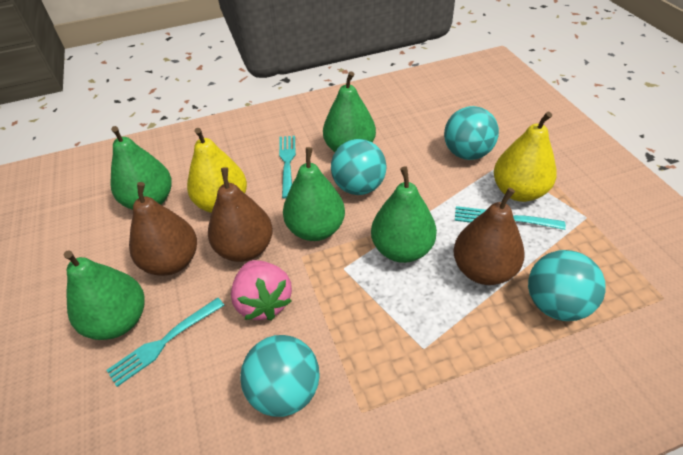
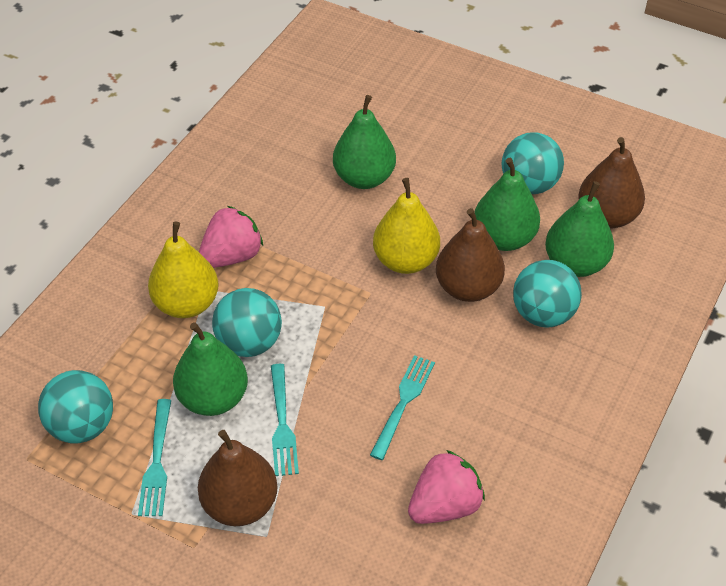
green pear: [64,250,145,340] [110,126,172,210] [283,147,345,241] [323,71,376,152] [371,166,437,263] = 5 -> [173,322,248,416] [333,95,396,189] [474,158,540,251] [545,181,614,277] = 4
pink strawberry: [231,260,292,320] = 1 -> [199,206,263,268] [408,450,485,524] = 2

